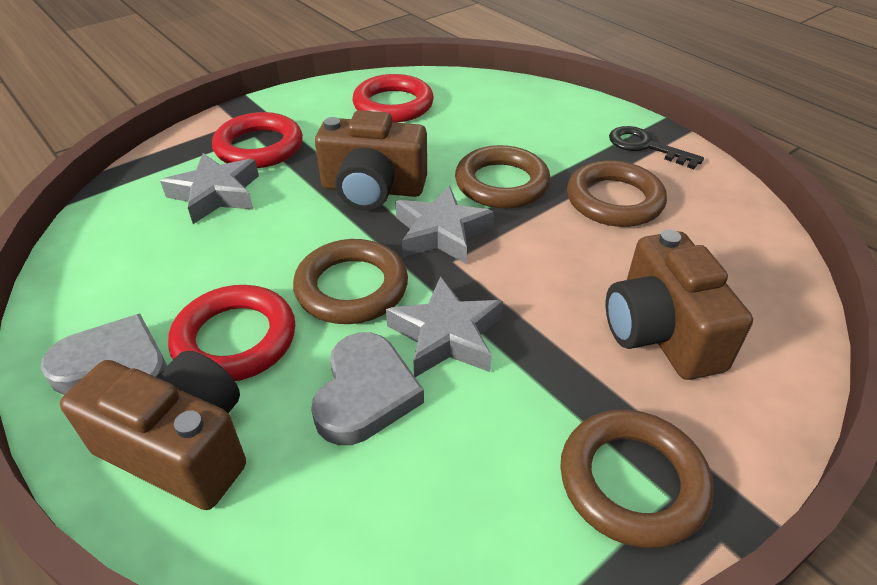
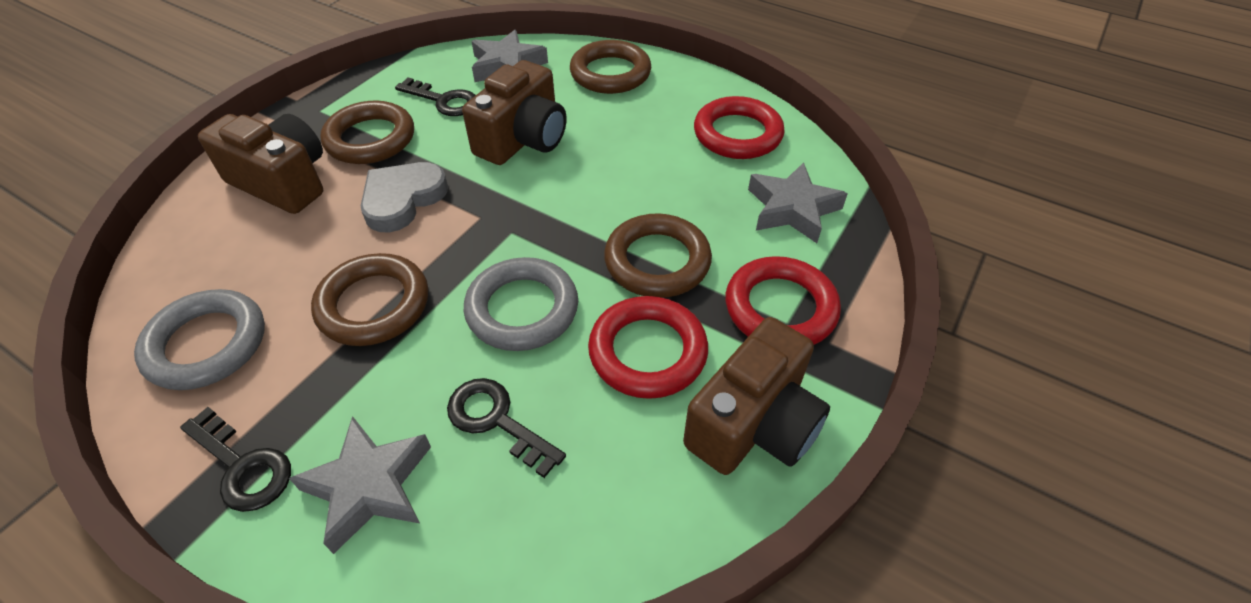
black key: [609,126,704,169] = 1 -> [180,407,291,512] [395,77,476,116] [447,378,566,478] = 3
grey heart: [41,314,167,395] [311,333,424,445] = 2 -> [361,162,448,232] = 1
grey ring: none = 0 -> [134,289,265,390] [464,257,578,351] = 2

